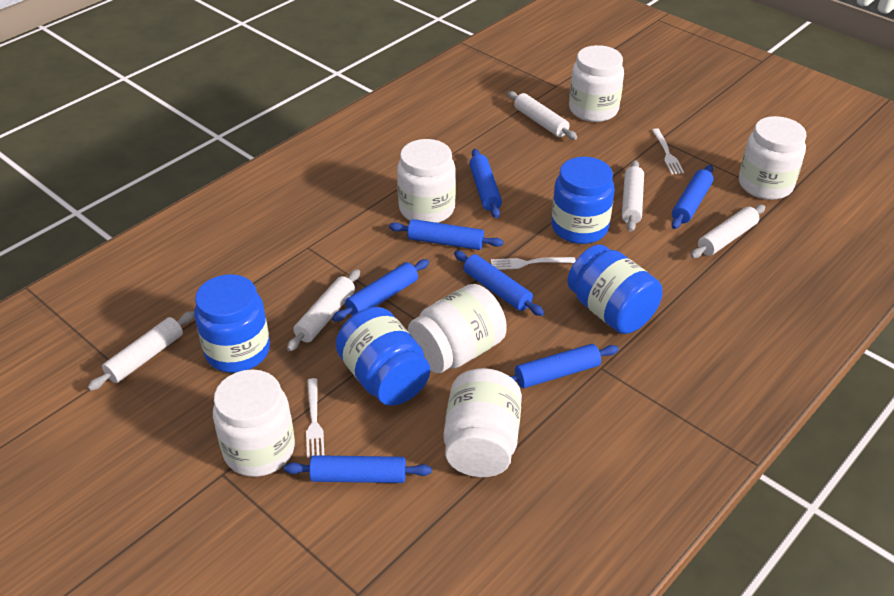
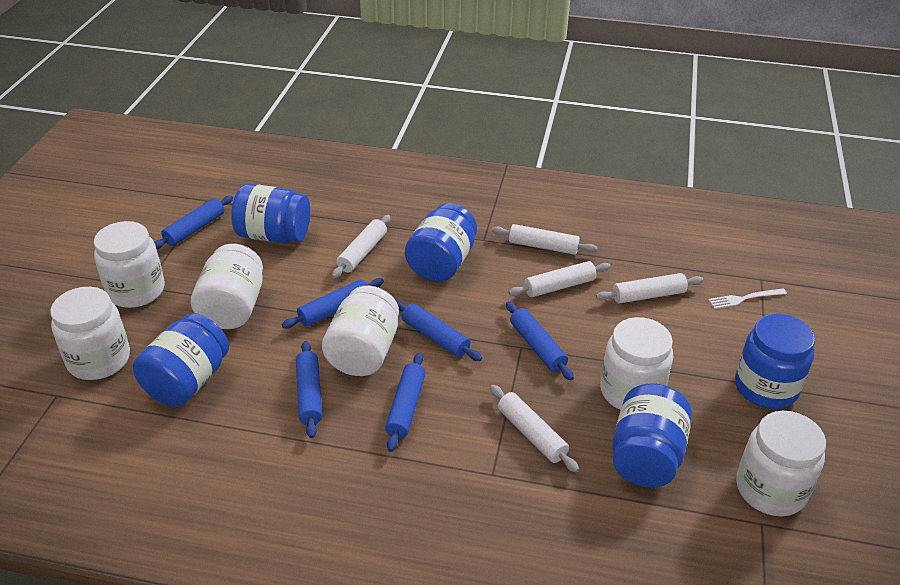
blue jar: [194,274,270,373] [336,307,430,406] [551,157,615,244] [568,245,662,334] = 4 -> [133,313,229,406] [231,184,310,243] [405,203,477,282] [612,383,692,487] [735,314,815,409] = 5
blue rolling pin: [284,455,432,483] [332,259,429,322] [389,219,504,250] [454,251,544,316] [469,149,502,218] [510,344,619,388] [671,165,714,229] = 7 -> [154,195,233,250] [282,278,384,328] [296,341,322,438] [385,353,426,452] [396,300,482,361] [506,301,574,380] = 6
white fork: [306,378,324,458] [491,257,576,270] [652,128,684,174] = 3 -> [708,288,787,309] = 1

